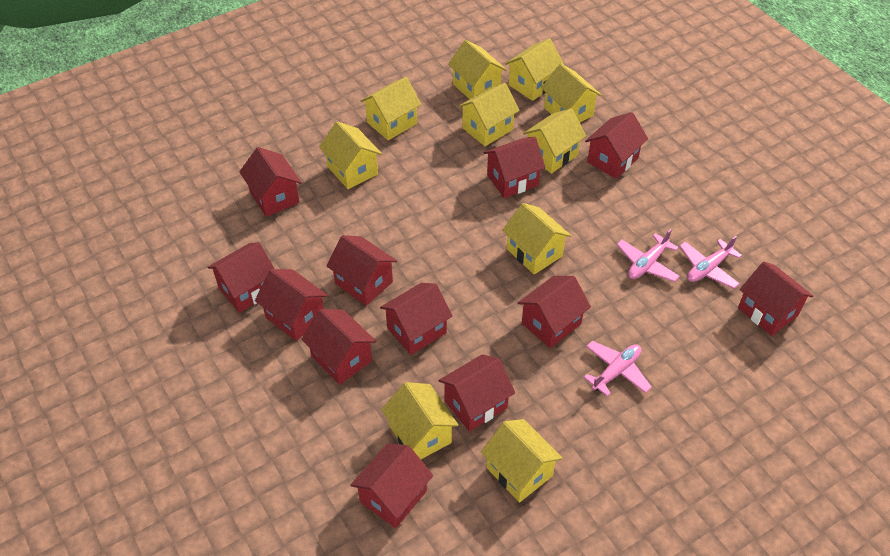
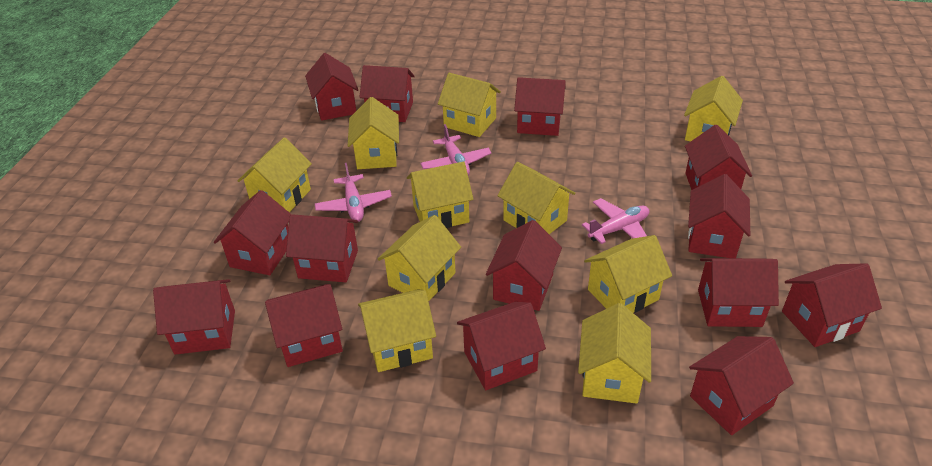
red house: [208,242,275,313] [239,147,302,217] [255,269,328,341] [301,309,376,385] [327,235,397,306] [350,443,433,528] [380,283,452,355] [439,354,515,432] [483,137,546,198] [518,276,591,348] [585,112,648,179] [738,262,813,336] = 12 -> [153,279,235,355] [214,190,291,275] [265,284,343,367] [286,214,358,282] [305,53,358,121] [360,65,415,122] [457,302,546,390] [486,220,562,311] [514,77,566,136] [685,125,752,190] [688,174,750,258] [689,336,794,435] [698,258,779,327] [782,263,882,347] = 14

